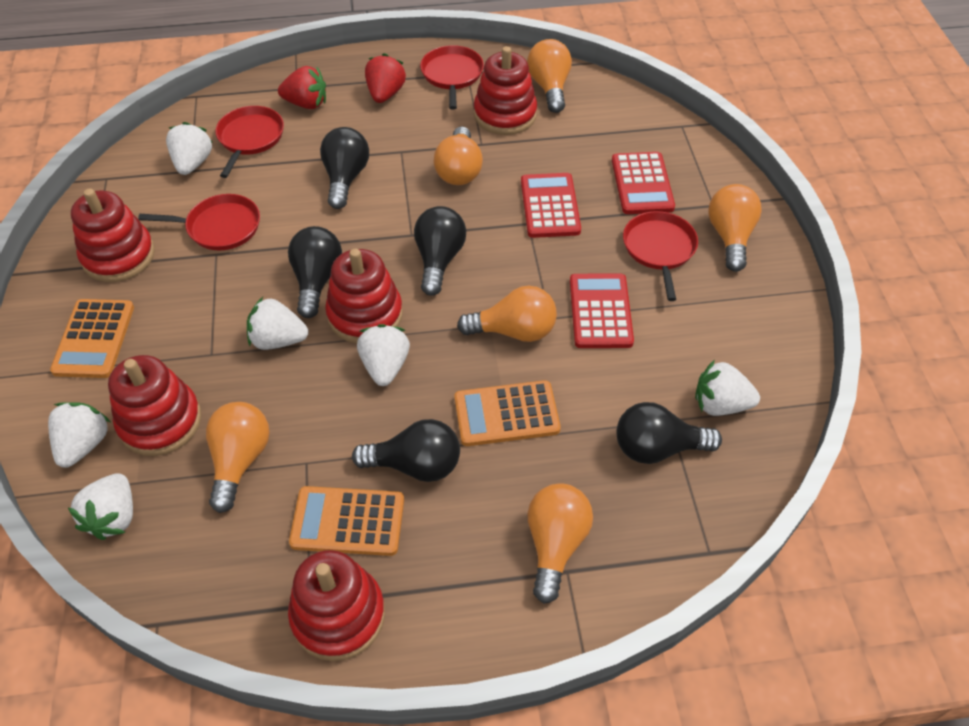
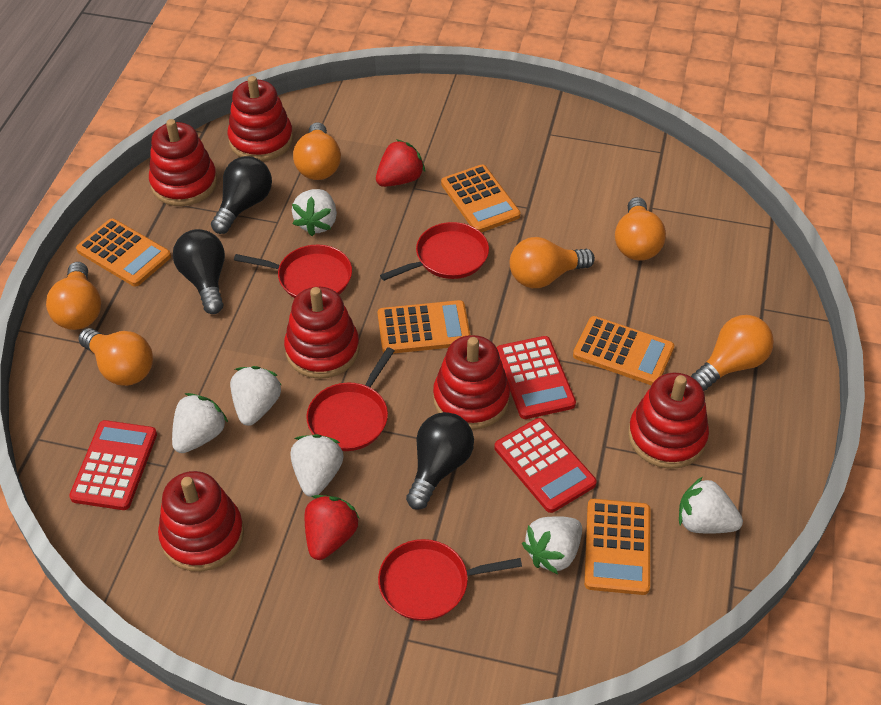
black light bulb: [288,226,342,318] [320,127,369,209] [352,419,460,482] [414,206,466,296] [616,402,722,464] = 5 -> [173,229,225,314] [211,156,272,234] [406,412,474,510] = 3
orange calculator: [50,299,134,378] [289,486,404,556] [455,380,561,446] = 3 -> [76,219,171,287] [378,300,470,353] [441,165,521,233] [573,316,674,385] [584,499,650,595] = 5
red stacking toy: [71,189,155,282] [108,355,201,456] [288,550,385,661] [325,249,403,344] [474,46,537,135] = 5 -> [149,119,217,206] [158,471,244,572] [228,76,293,161] [284,287,359,379] [433,335,510,429] [628,373,709,469] = 6

